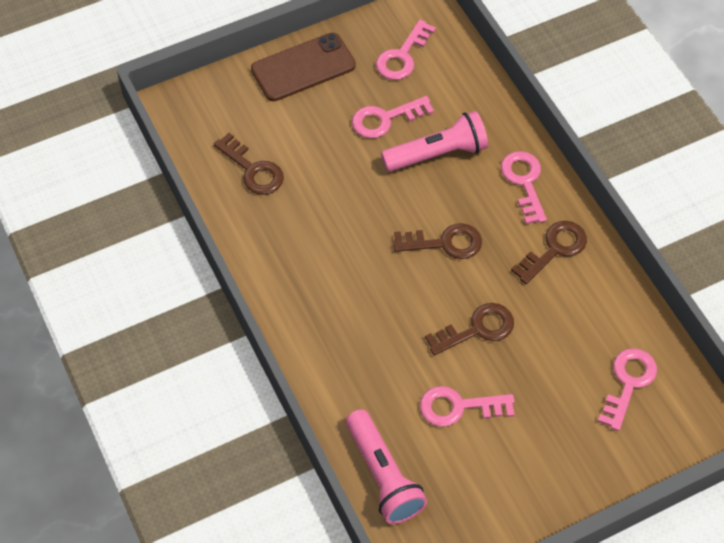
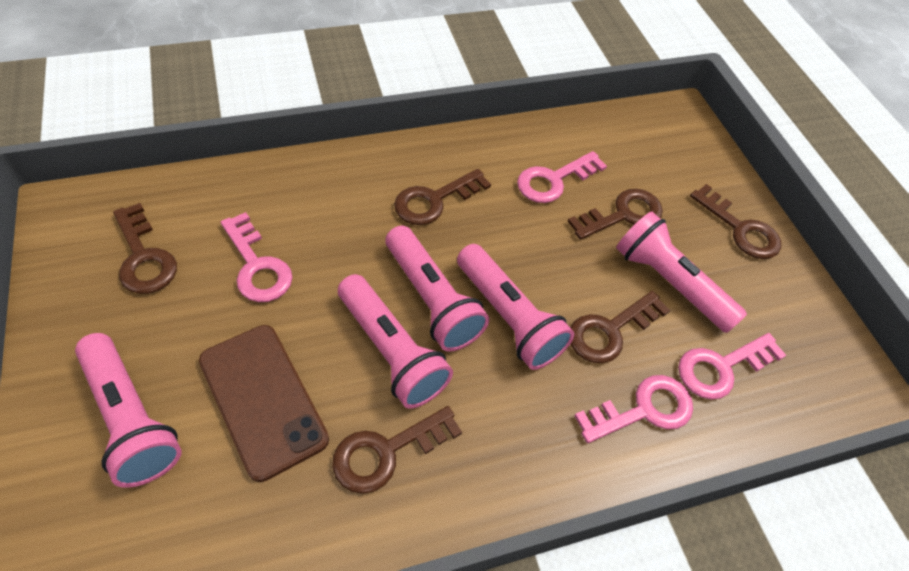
brown key: [214,133,284,195] [393,223,482,259] [425,303,514,356] [511,221,587,284] = 4 -> [113,203,177,294] [332,406,462,494] [394,169,491,225] [567,189,663,240] [570,291,670,363] [690,184,781,259] = 6
pink flashlight: [346,409,427,524] [381,111,488,172] = 2 -> [75,333,182,488] [338,274,453,409] [386,225,489,352] [457,244,574,370] [616,211,747,333] = 5
pink key: [352,96,434,139] [376,20,436,80] [420,386,515,427] [501,151,547,224] [598,348,657,431] = 5 -> [221,212,293,302] [517,151,607,203] [574,375,693,443] [678,333,786,399] = 4

